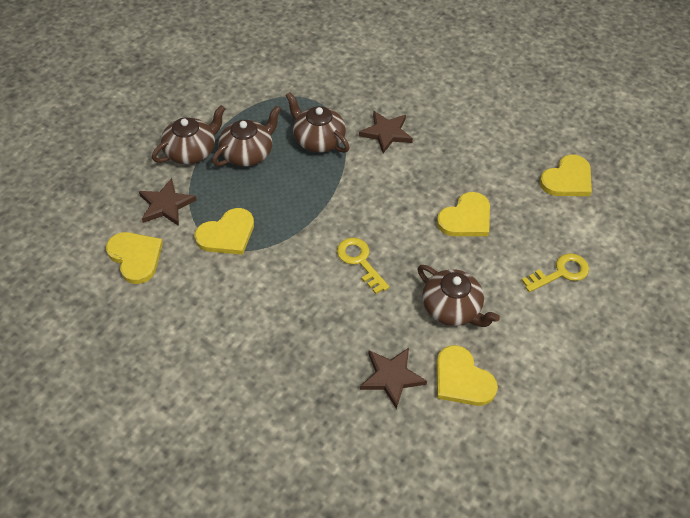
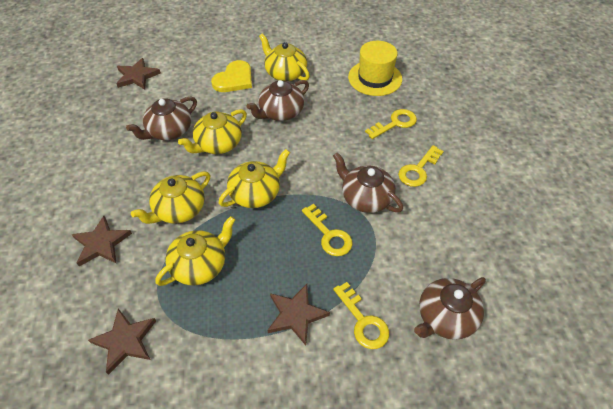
brown star: [139,178,197,226] [359,111,413,153] [360,348,427,409] = 3 -> [71,216,132,266] [88,308,156,375] [116,58,161,90] [268,284,330,345] = 4
yellow hat: none = 0 -> [348,41,402,96] = 1
yellow heart: [106,232,163,284] [194,208,254,255] [436,345,498,406] [437,192,490,236] [540,154,592,196] = 5 -> [211,60,252,92] = 1
yellow key: [337,238,389,294] [521,253,589,292] = 2 -> [302,204,353,256] [333,282,389,349] [365,109,417,139] [398,145,444,187] = 4
yellow teapot: none = 0 -> [131,172,210,224] [155,216,236,286] [178,109,247,154] [219,149,290,208] [259,33,310,81] = 5

